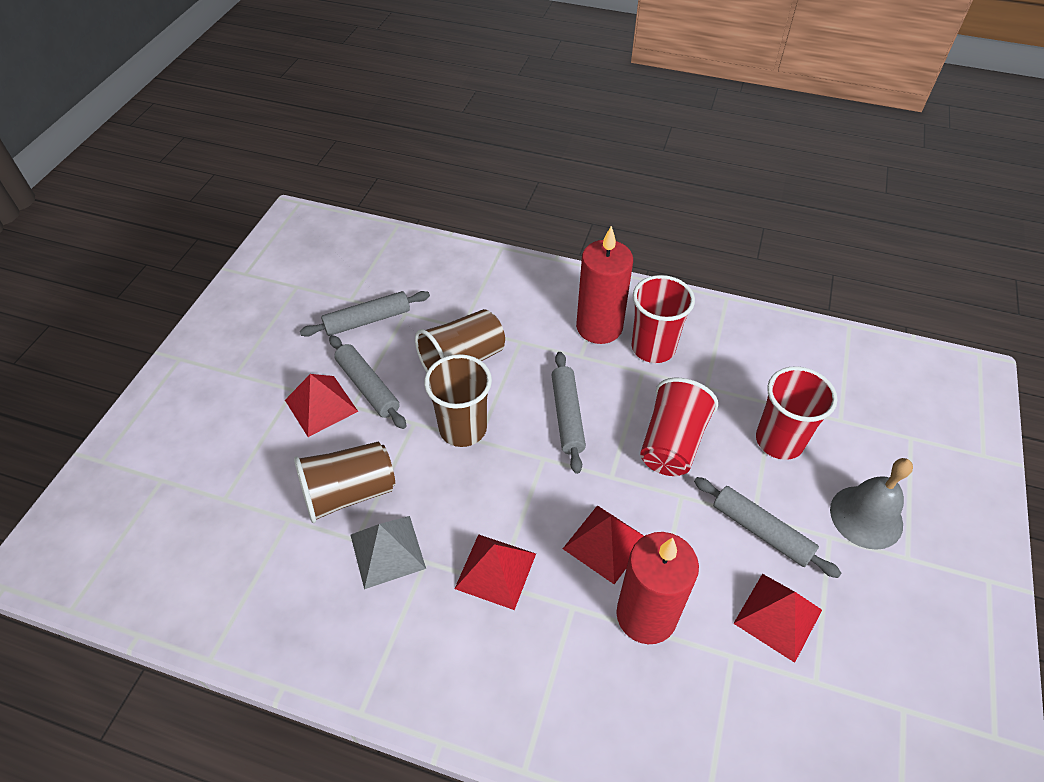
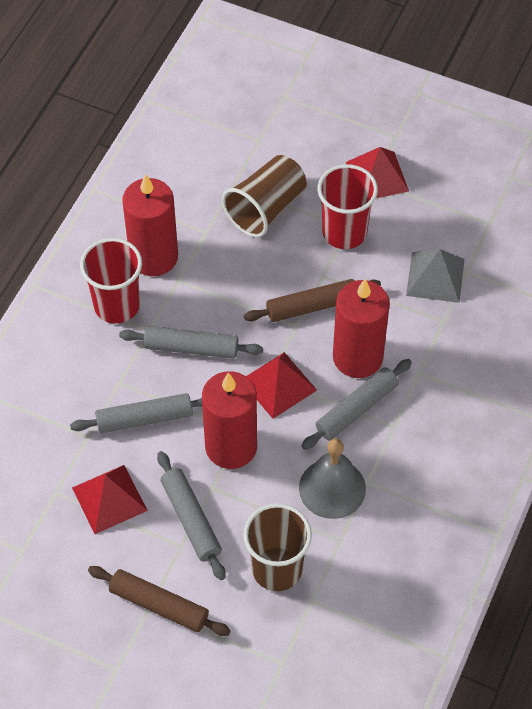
brown cup: [294,442,395,523] [415,309,505,372] [424,354,492,447] = 3 -> [222,155,307,238] [243,503,312,591] = 2
brown rolling pin: none = 0 -> [88,566,231,636] [244,279,381,322] = 2
red candle: [576,226,633,344] [616,532,699,644] = 2 -> [122,174,178,276] [202,371,257,469] [333,279,390,378] = 3
red cup: [631,275,695,363] [640,378,718,476] [756,366,837,460] = 3 -> [80,238,142,324] [318,164,378,249] = 2
red pyramid: [285,374,358,437] [455,534,536,610] [563,505,644,584] [733,574,822,663] = 4 -> [72,465,148,534] [246,352,317,419] [346,147,409,198] = 3

